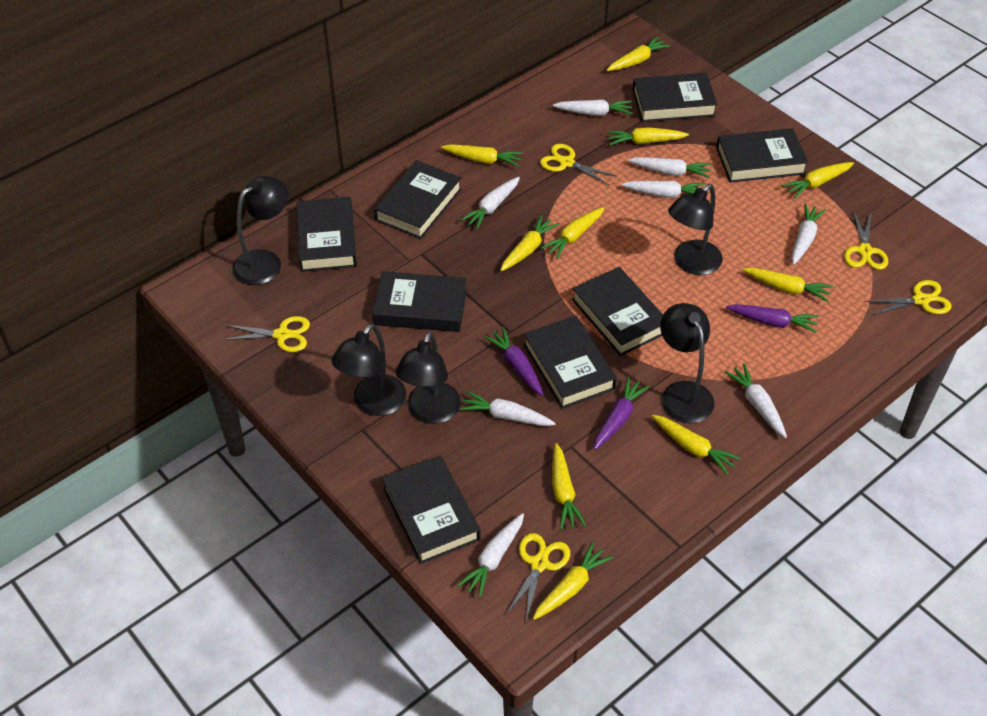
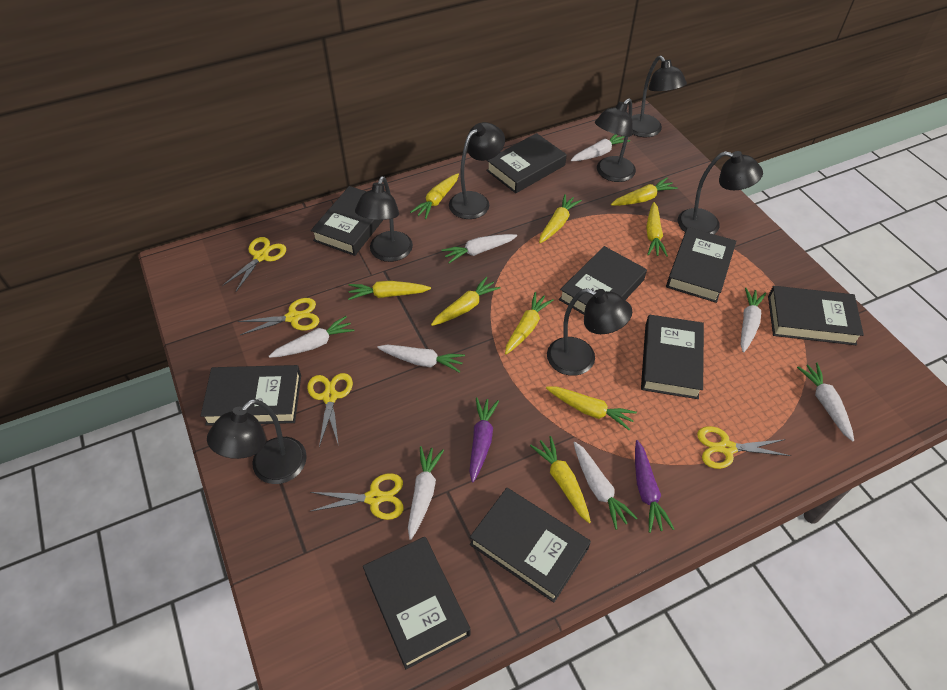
black book: [297,197,357,272] [373,271,467,332] [374,160,462,239] [382,456,481,564] [523,315,617,409] [572,267,663,356] [632,73,718,122] [716,128,808,183] = 8 -> [201,365,301,426] [311,186,383,256] [363,537,471,669] [470,488,591,603] [486,133,567,193] [559,246,647,315] [641,314,704,399] [666,227,736,303] [768,286,864,345] = 9
black lamp: [232,176,289,285] [331,324,406,416] [396,331,461,424] [660,303,714,423] [668,184,723,275] = 5 -> [207,399,307,484] [355,176,413,262] [449,122,505,219] [547,288,632,376] [595,98,636,182] [632,56,687,137] [678,151,763,234] = 7
purple carrot: [484,327,543,396] [594,377,650,450] [726,304,819,333] = 3 -> [469,398,499,482] [635,440,674,533] = 2
yellow carrot: [441,144,523,167] [500,215,559,271] [532,542,613,620] [540,207,604,259] [552,443,586,530] [606,36,670,71] [607,127,689,145] [652,415,741,475] [743,268,833,302] [782,162,854,198] = 10 -> [348,281,431,300] [410,173,459,219] [431,276,501,326] [505,292,554,354] [530,436,591,523] [539,194,582,243] [546,386,637,431] [611,178,678,206] [646,202,668,257] = 9

